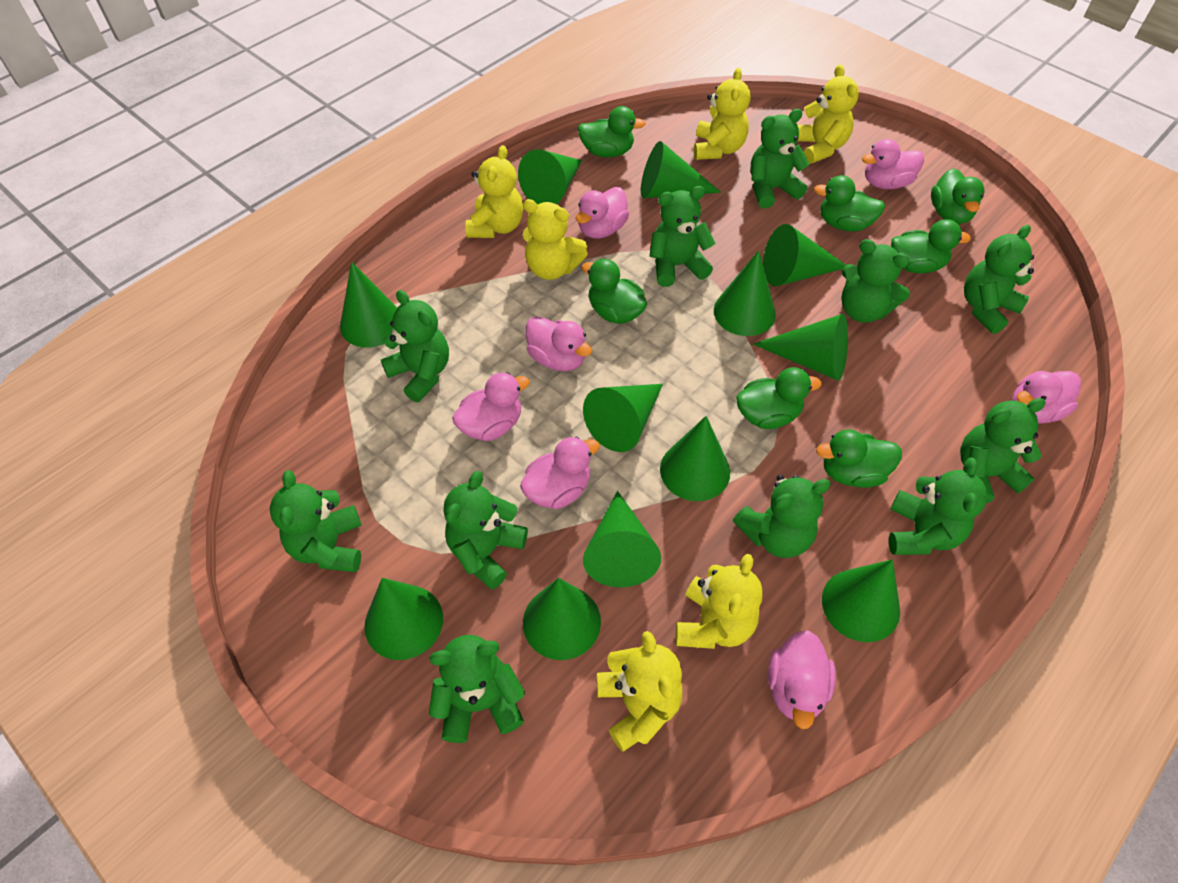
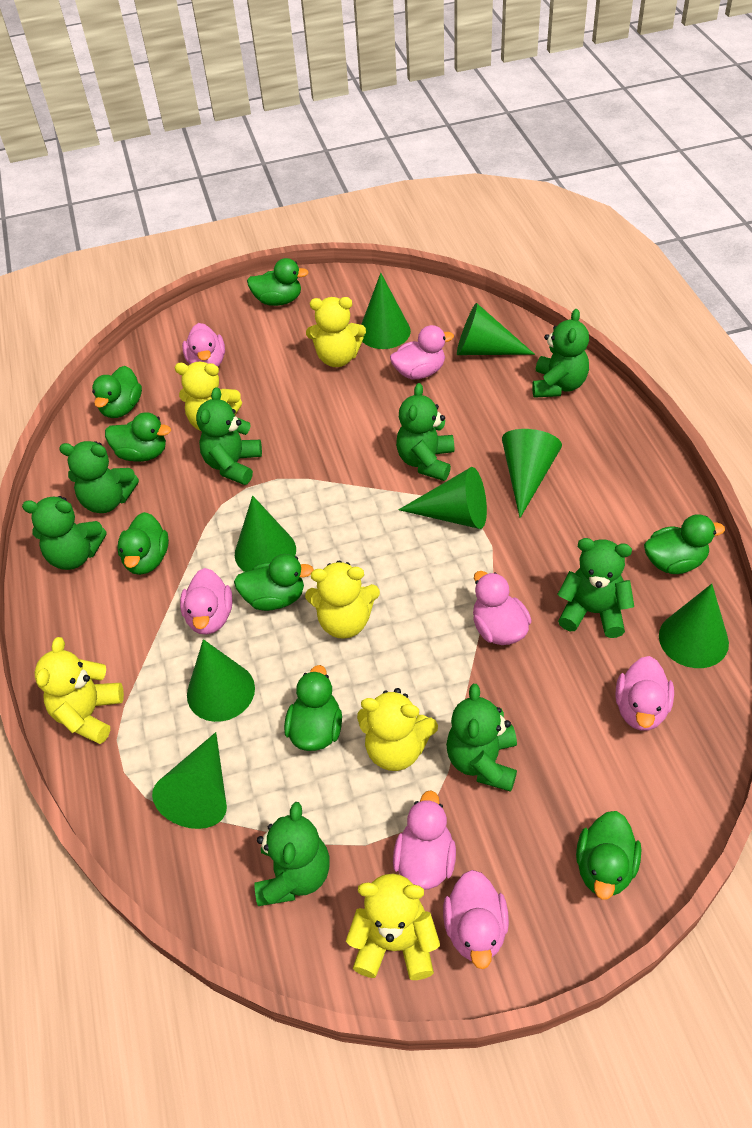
green cone: [340,262,397,348] [364,578,443,660] [518,149,582,205] [523,578,601,660] [583,384,663,452] [583,491,661,587] [641,141,721,198] [660,416,730,501] [714,250,776,336] [753,314,848,381] [763,224,846,286] [822,559,900,642] = 12 -> [152,732,227,829] [187,639,255,722] [235,495,296,572] [361,273,411,349] [399,467,487,529] [457,303,535,355] [502,429,562,518] [659,584,729,668] = 8
green duck: [578,106,646,157] [582,259,647,324] [736,367,821,429] [814,175,885,232] [816,429,902,488] [891,219,971,274] [931,168,985,224] = 7 -> [92,366,142,418] [105,412,171,462] [117,512,169,575] [234,554,314,611] [247,258,309,306] [284,665,342,751] [576,811,641,900] [644,514,725,574] = 8
green teddy bear: [270,470,362,572] [381,290,449,402] [429,635,525,743] [444,471,528,590] [649,186,716,287] [733,475,831,558] [751,109,809,209] [841,239,910,323] [889,458,988,555] [960,398,1046,503] [964,225,1034,334] = 11 -> [22,496,107,570] [59,441,139,513] [196,387,262,485] [254,802,329,906] [396,383,454,481] [446,684,517,792] [532,309,589,398] [557,538,634,638] = 8

